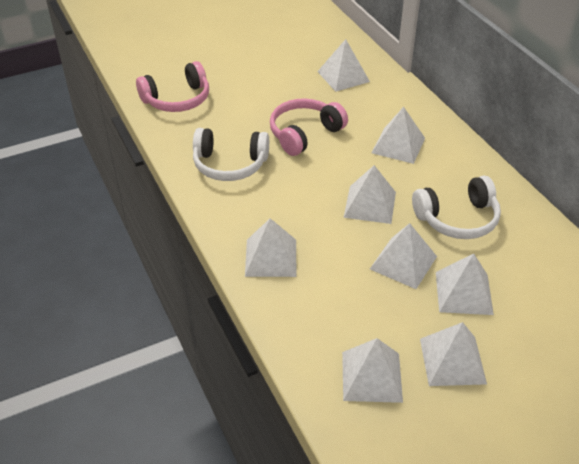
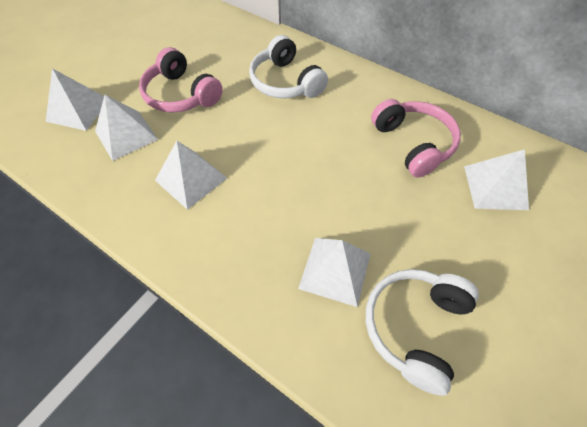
white pyramid: [245,218,296,277] [317,39,370,92] [342,338,403,403] [343,165,396,224] [370,223,437,289] [372,107,425,164] [420,322,487,386] [436,254,494,315] = 8 -> [46,68,104,131] [95,95,158,161] [155,141,227,210] [298,238,370,307] [464,149,529,210] = 5

